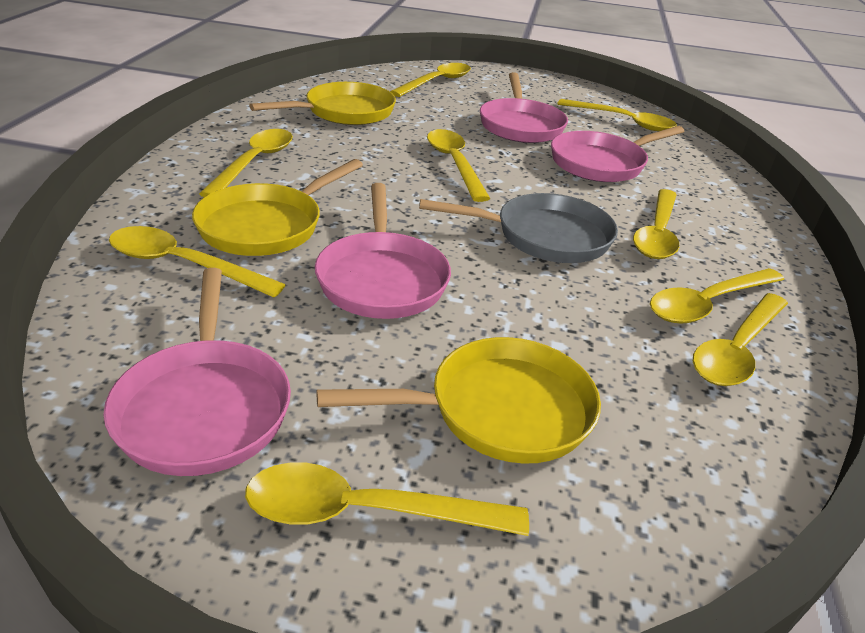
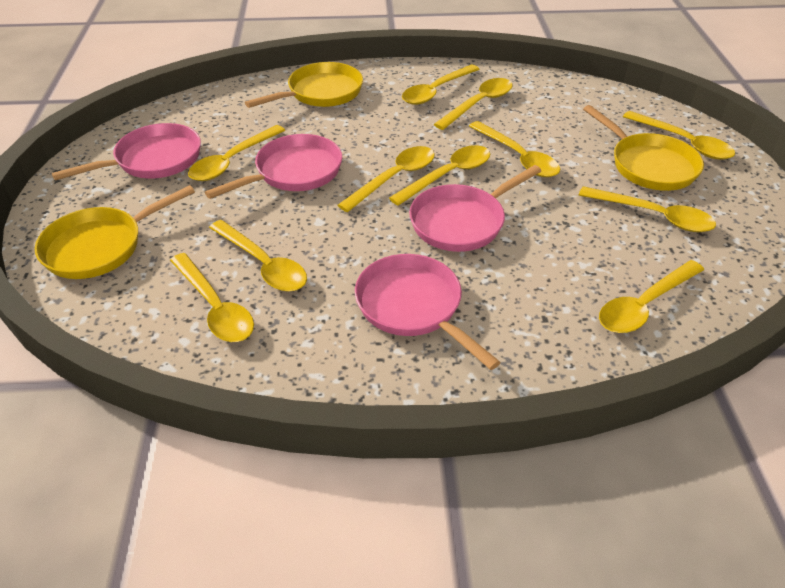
grey pan: [419,193,618,263] = 1 -> none = 0
yellow spoon: [109,226,285,297] [199,129,293,197] [245,463,529,536] [390,63,471,97] [427,129,491,202] [557,99,676,131] [633,189,679,259] [650,268,784,324] [693,293,788,386] = 9 -> [170,253,254,342] [188,125,285,181] [209,220,307,292] [337,146,435,212] [389,145,490,206] [402,64,480,105] [434,78,512,130] [469,121,560,177] [579,186,716,232] [599,260,704,333] [623,111,735,160] = 11

